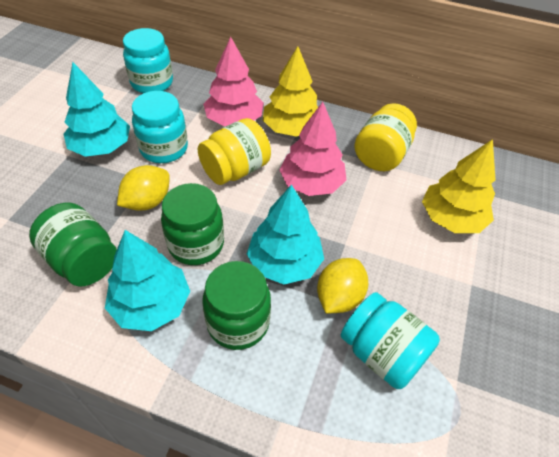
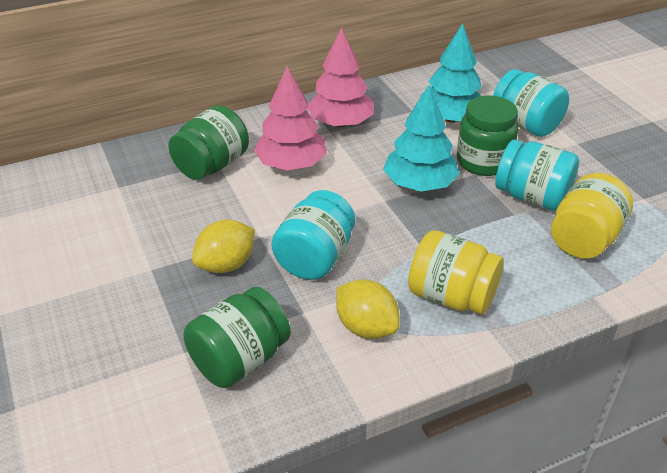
turquoise tree: [64,62,130,157] [105,230,190,331] [247,185,324,284] = 3 -> [383,85,459,192] [420,23,481,123] = 2
yellow tree: [263,46,318,137] [422,139,495,233] = 2 -> none = 0

